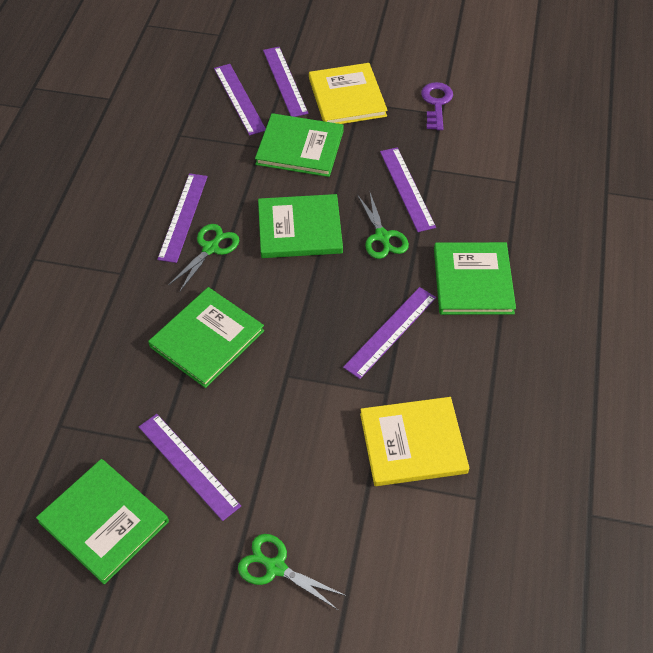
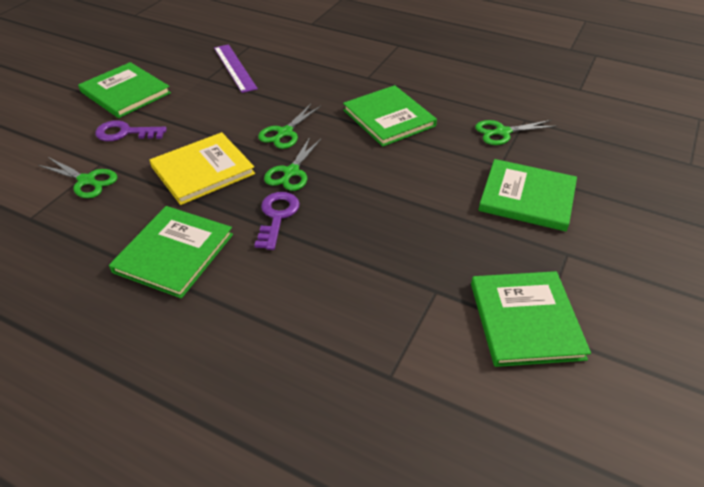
green scissors: [168,224,239,292] [238,534,346,610] [357,193,409,259] = 3 -> [38,157,117,198] [258,104,321,149] [264,137,322,191] [475,120,557,145] = 4
purple key: [421,82,453,130] = 1 -> [95,120,167,141] [254,192,300,250] = 2
purple ruler: [139,414,241,521] [157,173,208,263] [214,64,266,135] [263,47,308,117] [343,287,436,379] [380,147,436,232] = 6 -> [214,44,258,93] = 1
yellow book: [309,63,388,124] [360,397,469,486] = 2 -> [150,132,255,205] = 1

